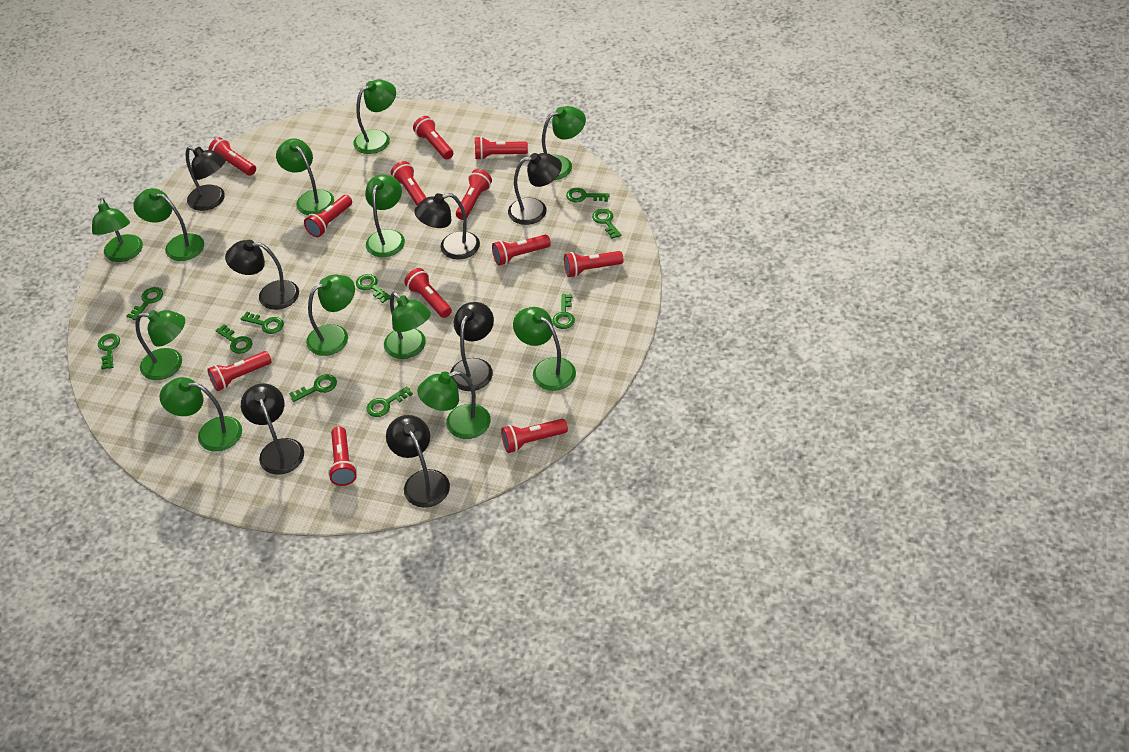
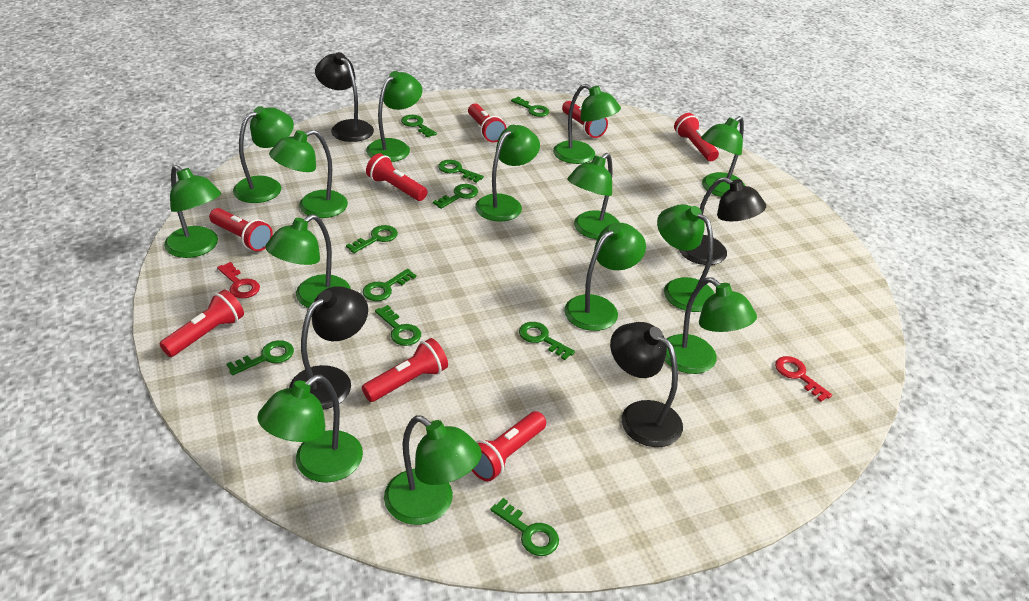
black lamp: [186,146,226,211] [225,240,299,310] [241,384,304,475] [386,415,450,508] [414,193,480,259] [450,302,494,391] [508,153,562,225] = 7 -> [289,286,368,410] [315,52,374,142] [610,322,683,447] [679,177,766,265] = 4
green lamp: [92,198,143,262] [133,188,204,261] [135,310,185,380] [160,377,242,452] [276,139,334,215] [306,274,355,356] [353,80,396,154] [365,175,405,257] [384,292,431,359] [417,371,491,439] [513,307,576,391] [542,106,586,180] = 12 -> [164,165,221,258] [233,106,294,203] [257,375,363,483] [265,214,351,308] [269,130,348,218] [366,71,423,162] [384,415,482,525] [475,125,540,222] [553,84,621,164] [564,223,646,331] [567,153,620,239] [657,204,715,312] [665,277,757,374] [701,116,745,197] = 14
red flashlight: [207,351,272,391] [208,137,256,176] [304,195,352,237] [328,426,357,486] [391,161,427,206] [404,268,452,318] [413,116,453,159] [456,169,492,220] [475,136,528,160] [492,235,551,265] [501,419,568,453] [564,251,624,277] = 12 -> [160,290,244,357] [209,208,273,251] [362,338,448,402] [366,153,427,201] [468,103,506,142] [472,411,546,481] [562,101,608,138] [674,113,719,161] = 8
red key: none = 0 -> [217,262,260,298] [775,356,832,402] = 2

